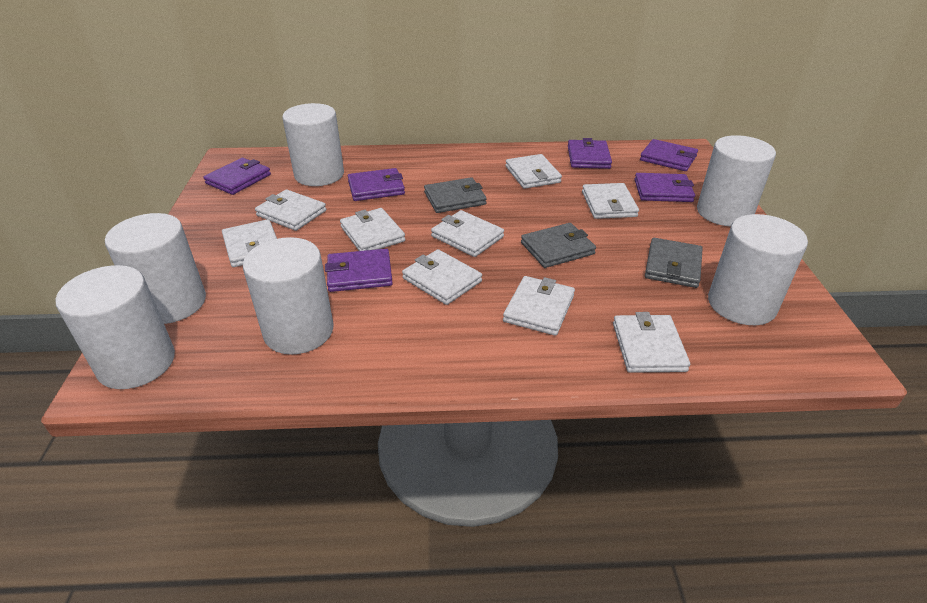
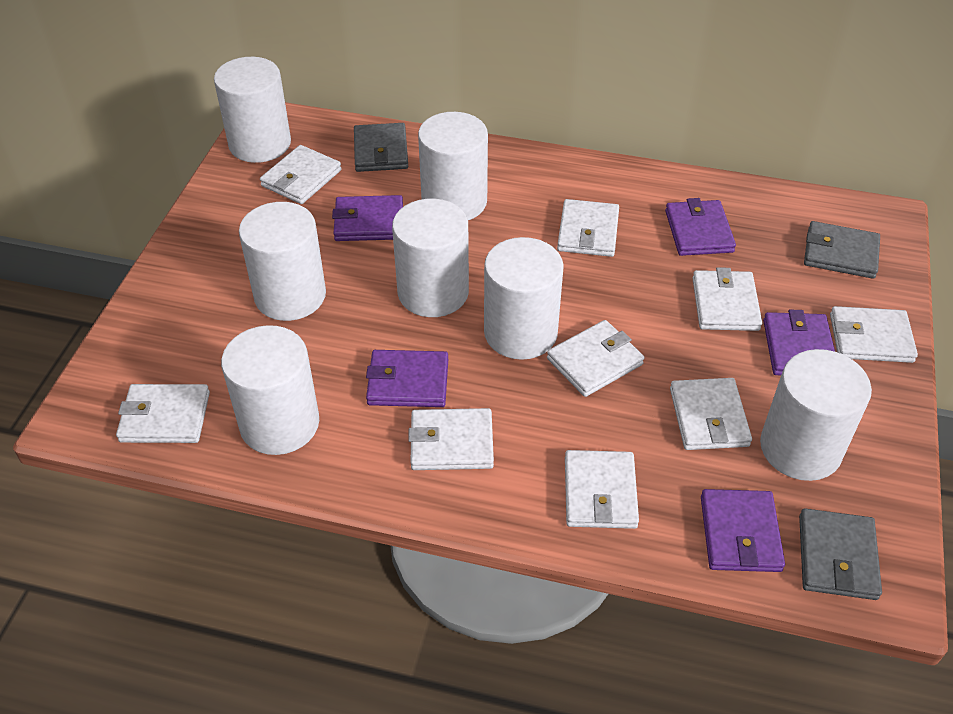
purple wallet: [204,158,271,195] [325,249,393,292] [348,168,405,201] [568,138,612,169] [635,173,695,202] [640,139,698,171] = 6 -> [332,195,403,241] [366,350,448,407] [665,198,736,256] [701,489,785,572] [763,310,835,375] = 5
white cylinder: [56,265,175,389] [105,213,206,324] [243,237,334,355] [282,103,344,186] [697,135,776,227] [708,214,808,325] = 6 -> [214,57,291,163] [221,325,319,455] [239,202,326,321] [392,199,469,317] [418,112,488,220] [484,237,564,360] [760,349,872,481] = 7

